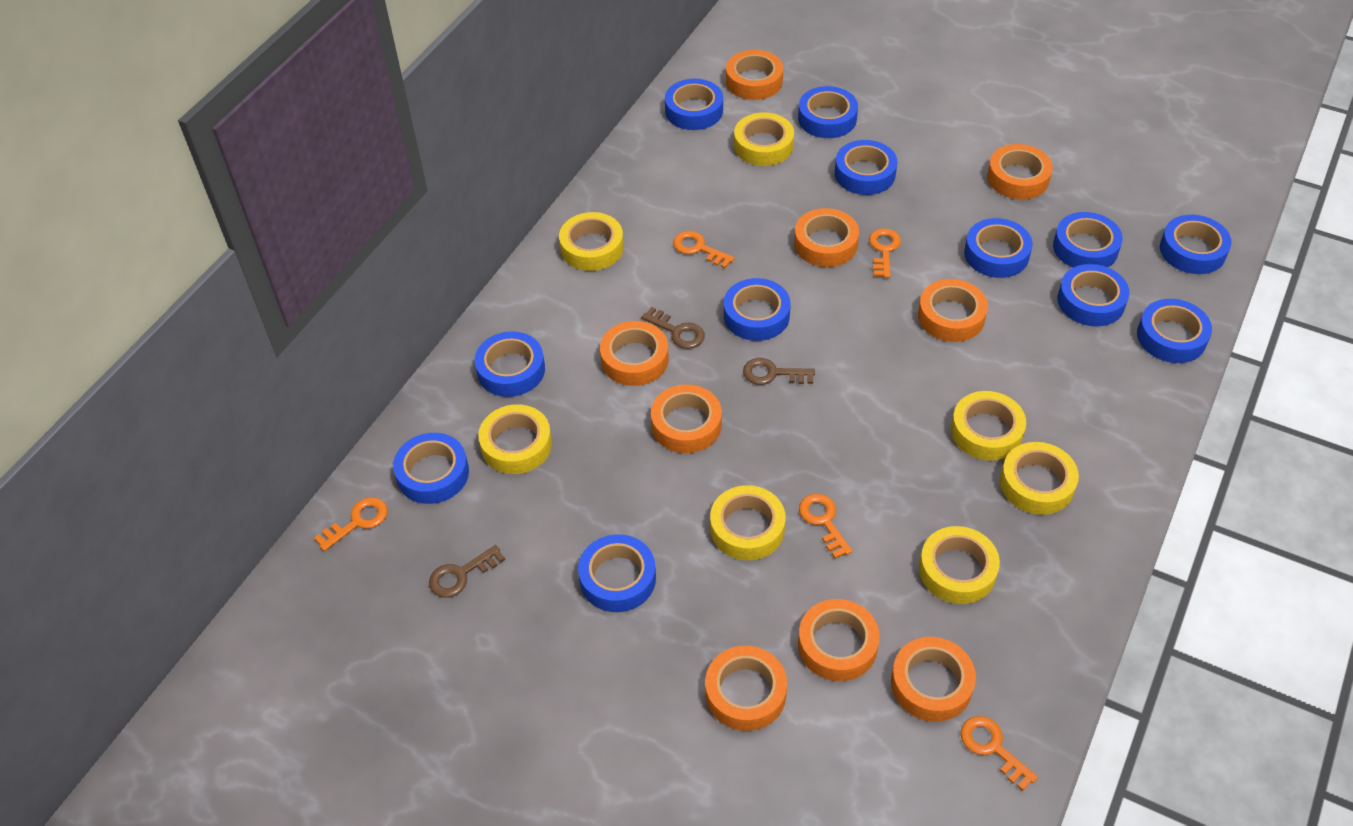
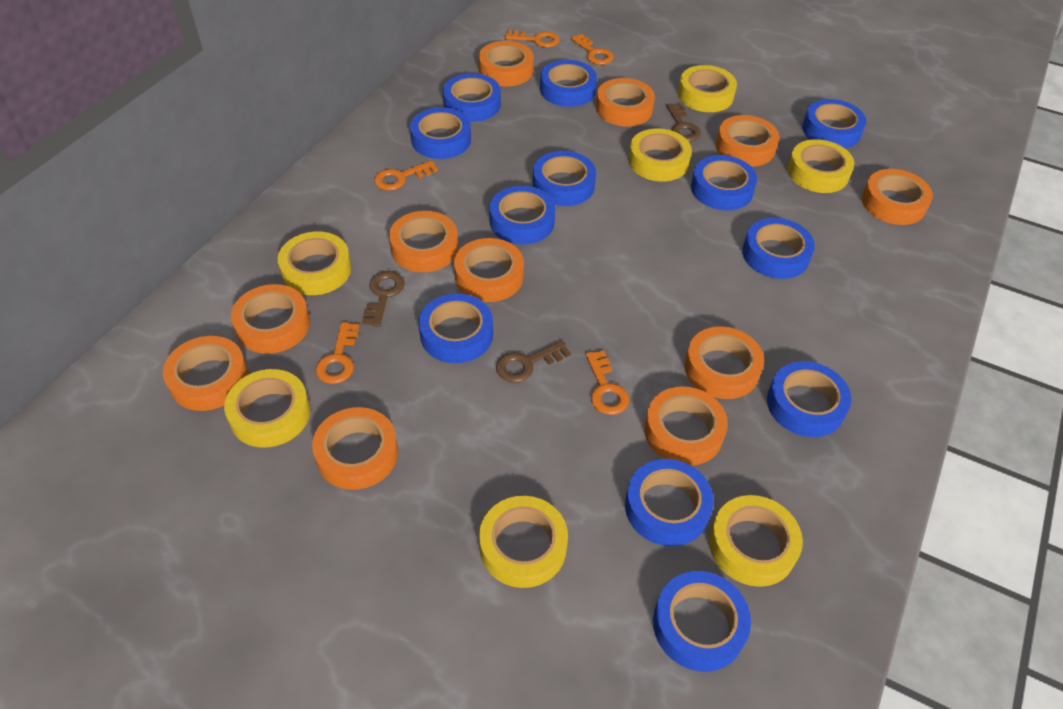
orange tape: [600,321,669,386] [651,384,722,453] [705,646,787,731] [726,50,783,100] [794,208,859,267] [798,599,880,681] [891,637,976,722] [918,279,988,342] [987,144,1053,200] = 9 -> [163,336,248,411] [231,284,310,354] [312,407,398,490] [389,211,458,272] [454,238,524,302] [479,41,534,86] [596,78,655,127] [644,386,728,466] [685,327,764,399] [716,115,779,167] [862,169,933,225] = 11

